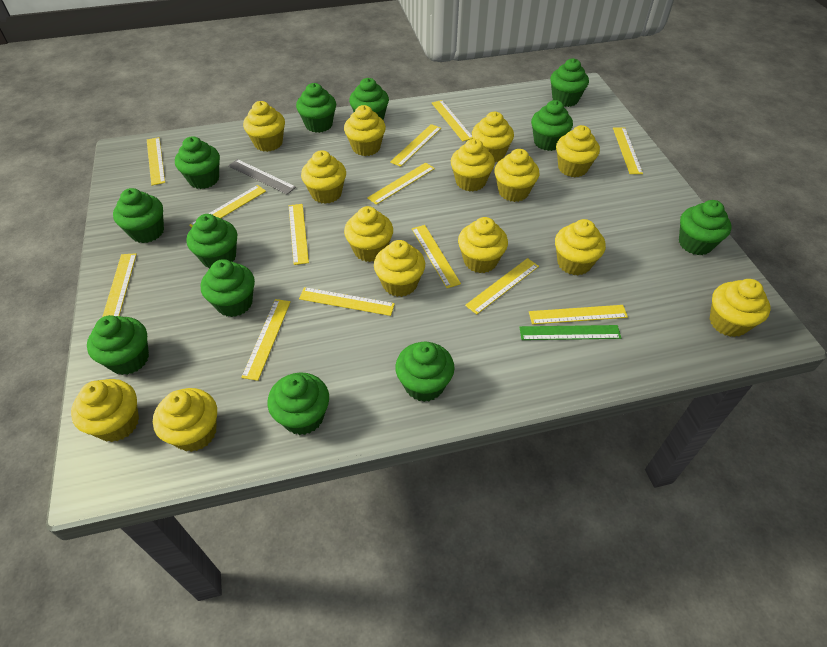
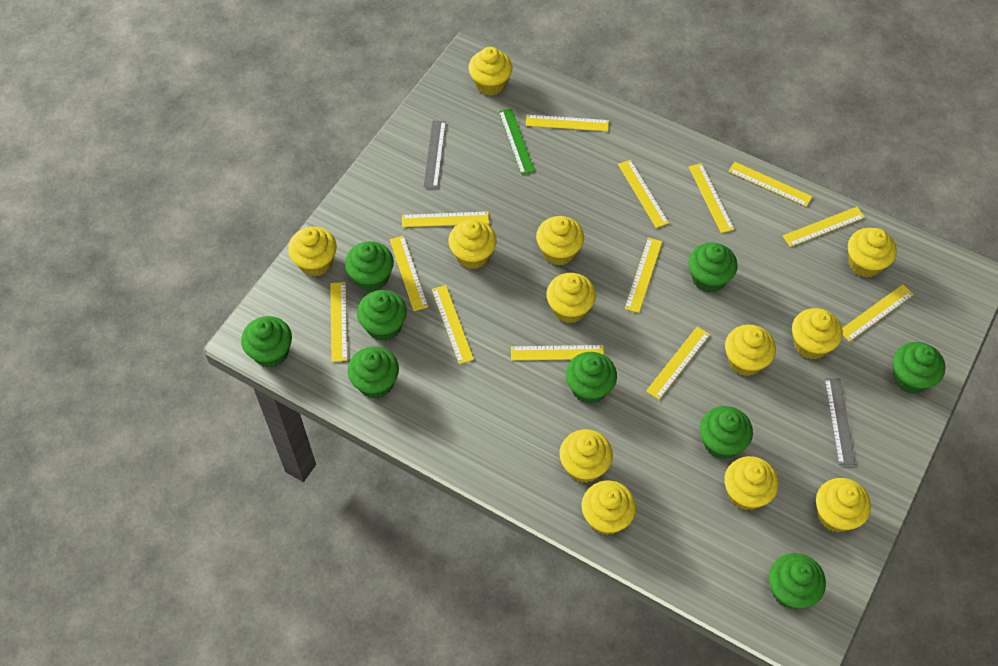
green cupcake: [87,315,149,375] [113,188,164,243] [175,136,220,189] [187,214,237,269] [201,259,255,317] [268,372,329,435] [296,83,336,133] [349,78,389,120] [395,342,455,402] [531,100,573,151] [550,58,589,107] [679,200,731,255] = 12 -> [241,316,292,368] [345,241,394,291] [348,346,399,399] [357,290,407,341] [566,352,617,404] [689,243,738,293] [700,406,753,459] [769,553,826,609] [893,342,945,394] = 9
grey ruler: [228,159,296,194] = 1 -> [423,121,446,188] [824,378,855,465] = 2
yellow cupcake: [71,379,139,442] [153,388,217,452] [243,101,285,152] [301,150,346,204] [344,105,386,156] [344,206,393,262] [374,240,425,297] [451,139,495,192] [458,217,508,273] [472,112,514,162] [494,149,540,202] [555,219,606,275] [556,125,600,177] [709,279,770,337] = 14 -> [288,227,337,276] [448,220,497,269] [469,47,512,96] [536,216,584,266] [546,273,596,323] [559,429,613,483] [582,481,636,535] [724,456,779,511] [725,325,776,376] [792,308,843,360] [816,478,871,532] [848,228,897,278] = 12

